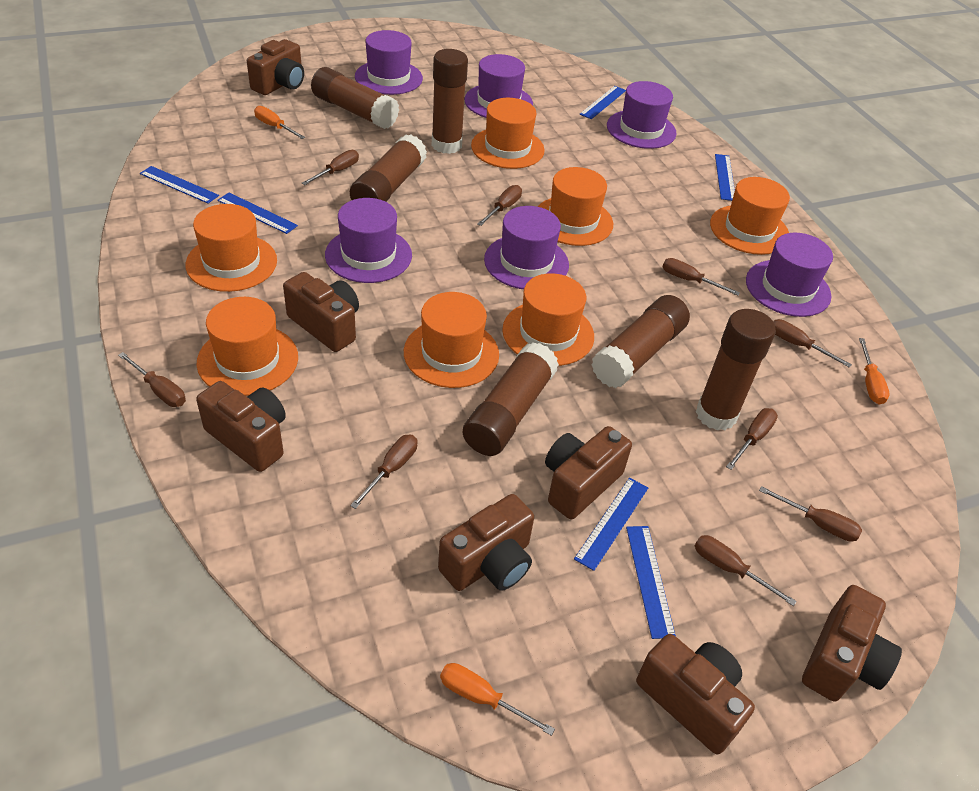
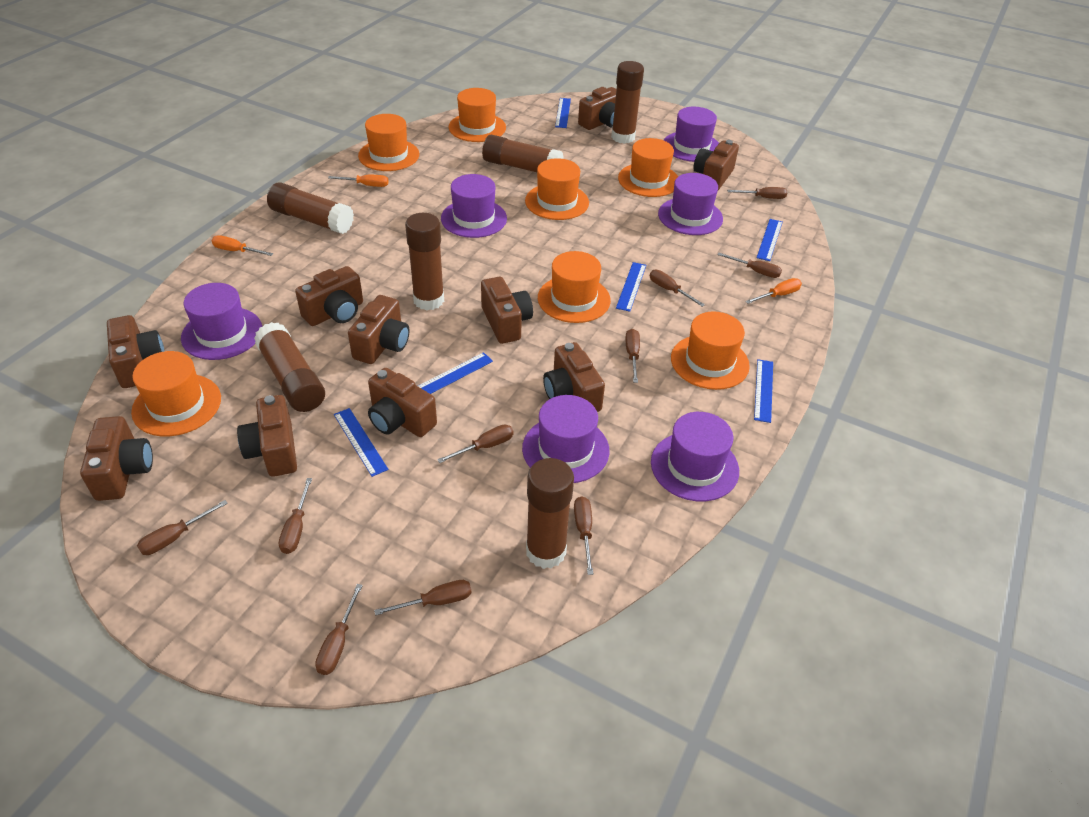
brown camera: [196,381,286,472] [247,39,304,95] [283,272,359,352] [438,494,534,591] [545,426,632,520] [636,634,755,755] [802,585,902,702] = 7 -> [80,416,153,501] [107,315,165,388] [237,395,297,477] [295,266,363,326] [348,295,409,364] [368,368,437,437] [481,277,533,344] [543,342,605,412] [578,87,617,130] [693,140,739,190] = 10
brown screwdriver: [118,352,186,407] [302,150,359,185] [350,434,417,509] [477,185,522,226] [663,258,740,295] [695,535,797,606] [726,408,778,470] [759,486,862,542] [773,319,852,368] = 9 -> [137,500,228,555] [279,478,312,554] [315,584,363,675] [374,580,471,616] [437,424,514,463] [574,496,593,575] [625,329,640,383] [650,270,705,307] [717,253,782,278] [727,187,787,199] = 10

